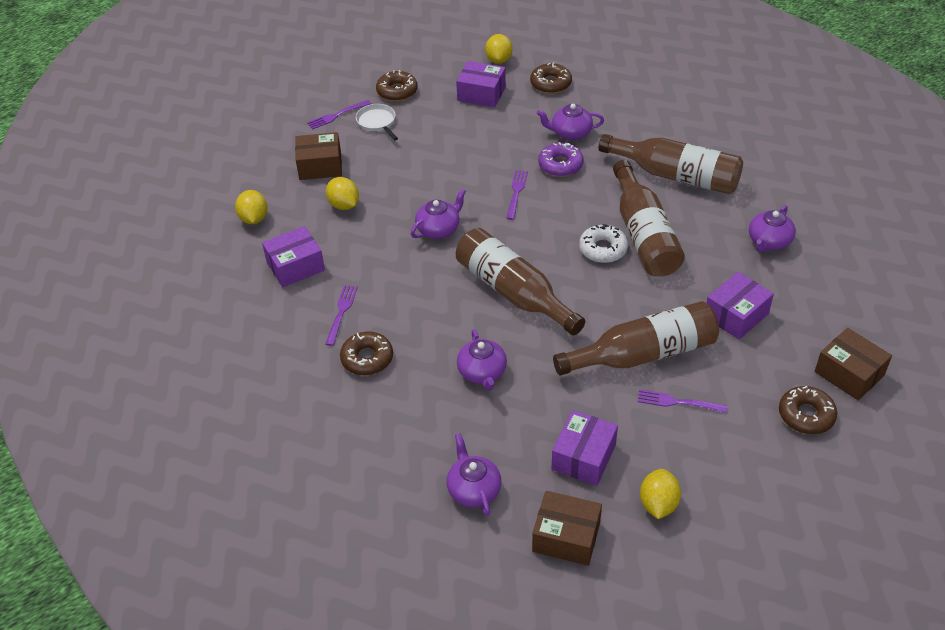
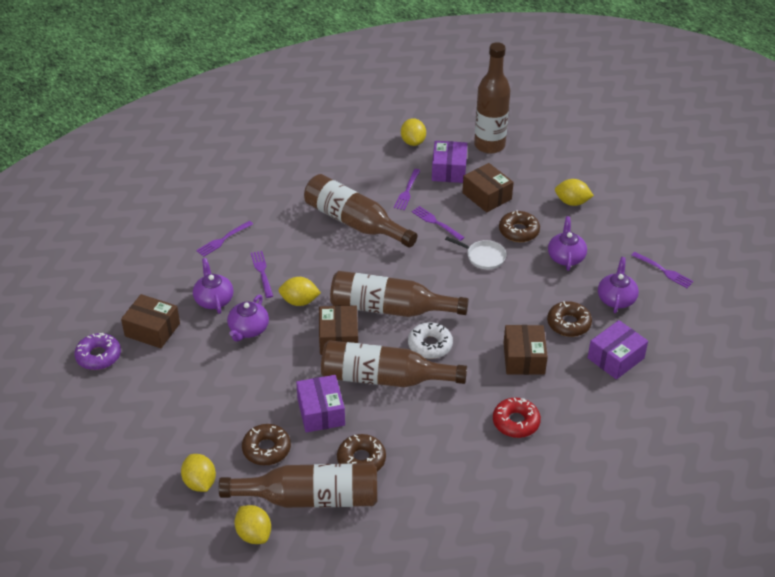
brown bottle: [456,228,585,335] [553,301,719,376] [599,134,743,194] [613,160,685,277] = 4 -> [219,464,377,508] [304,174,417,248] [321,340,467,387] [330,271,469,317] [474,42,510,154] = 5
brown box: [295,132,342,180] [532,491,602,566] [815,328,892,400] = 3 -> [121,294,180,348] [319,305,358,355] [462,163,514,212] [504,325,548,375] = 4
purple box: [262,226,325,287] [456,61,506,107] [552,410,618,486] [707,272,774,340] = 4 -> [296,375,345,432] [432,141,468,183] [588,320,648,380] = 3
purple fork: [307,100,371,129] [325,285,358,346] [506,170,528,220] [637,389,727,413] = 4 -> [196,221,253,257] [251,251,273,298] [394,169,421,210] [412,206,465,241] [631,252,694,288] = 5
purple teapot: [411,188,466,239] [447,433,501,516] [457,329,507,390] [537,104,604,140] [749,205,796,252] = 5 -> [193,258,234,314] [227,295,269,342] [548,216,587,271] [598,257,639,313] = 4
red donut: none = 0 -> [493,398,541,438] = 1
yellow lemon: [235,190,268,224] [326,177,359,210] [485,34,513,64] [640,469,681,519] = 4 -> [181,454,216,492] [234,505,271,544] [279,277,321,306] [401,118,426,146] [555,179,594,206] = 5

